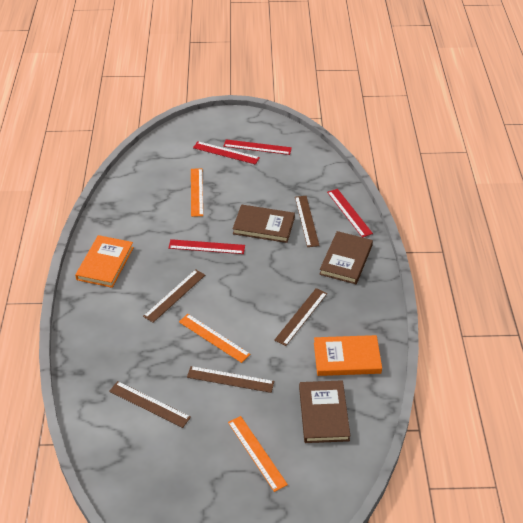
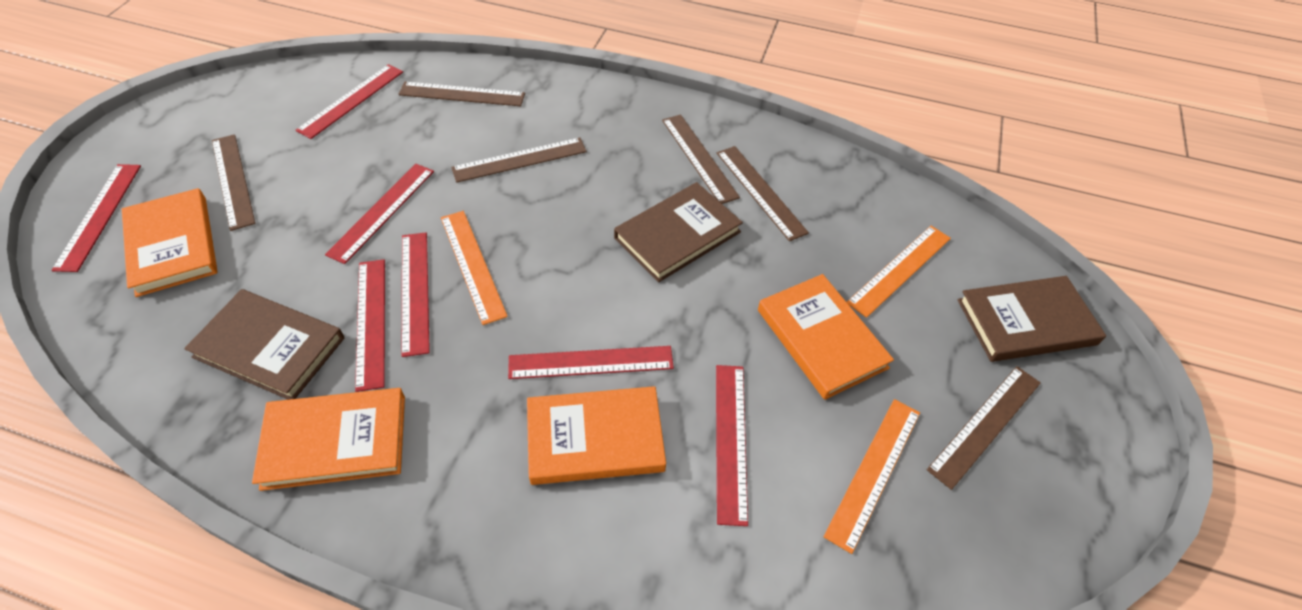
brown ruler: [109,381,191,428] [143,269,205,323] [187,366,274,393] [274,288,327,346] [295,196,320,247] = 5 -> [212,134,256,231] [399,82,525,106] [451,137,587,183] [662,114,740,204] [717,146,809,241] [927,366,1041,490] = 6
orange book: [75,235,134,288] [314,335,382,376] = 2 -> [122,188,218,297] [252,388,405,491] [527,386,666,485] [758,274,894,400] = 4
red ruler: [168,239,245,254] [193,141,260,165] [223,139,292,155] [327,189,373,237] = 4 -> [52,164,141,272] [296,64,403,139] [325,164,434,264] [355,259,385,392] [402,232,430,357] [508,346,674,379] [716,365,748,526] = 7

